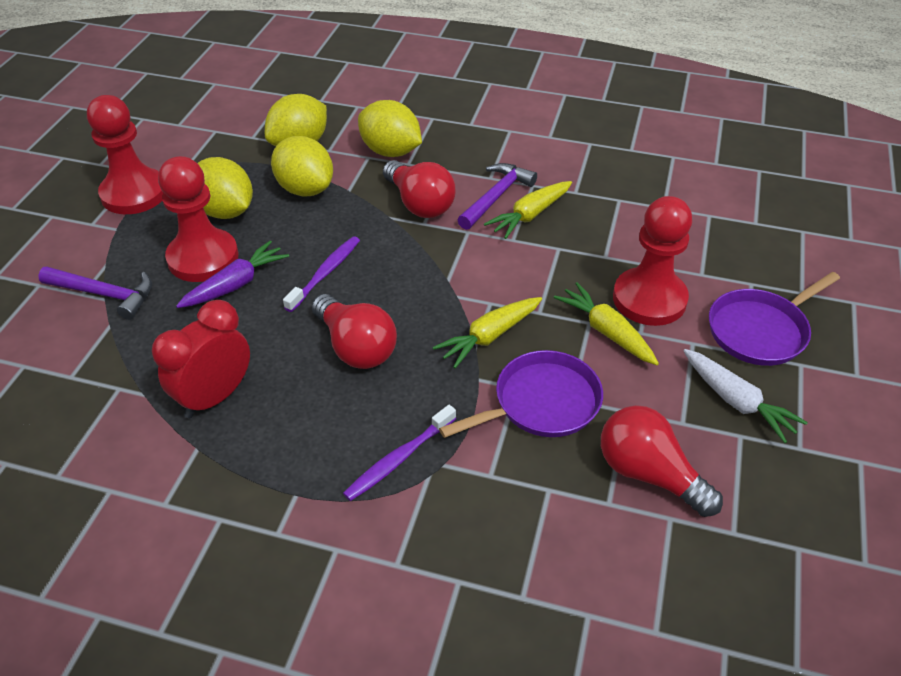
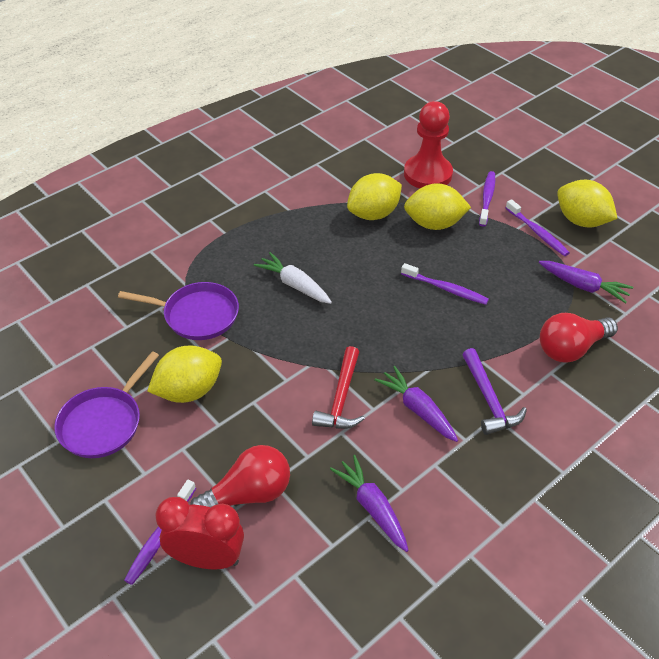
purple carrot: [176,240,289,308] = 1 -> [330,455,409,552] [374,366,458,442] [539,261,633,304] = 3
purple hammer: [38,267,152,320] [458,163,537,230] = 2 -> [462,348,527,435] = 1
purple toothbrush: [283,236,360,312] [343,405,456,501] = 2 -> [124,480,196,585] [401,263,489,305] [479,171,495,227] [506,199,570,256] = 4
red hammer: none = 0 -> [312,346,365,429] = 1
red light bulb: [312,294,397,369] [383,160,455,218] [601,405,723,517] = 3 -> [190,445,290,507] [540,313,618,363] = 2
red pawn: [87,95,163,214] [158,156,238,282] [613,196,692,326] = 3 -> [404,101,453,188] = 1
yellow carrot: [432,297,542,368] [484,181,572,239] [554,282,659,365] = 3 -> none = 0

